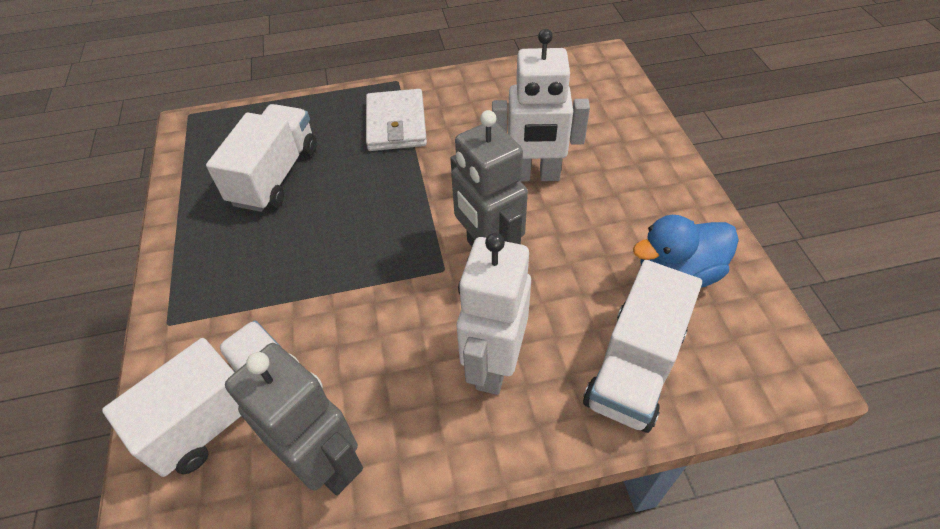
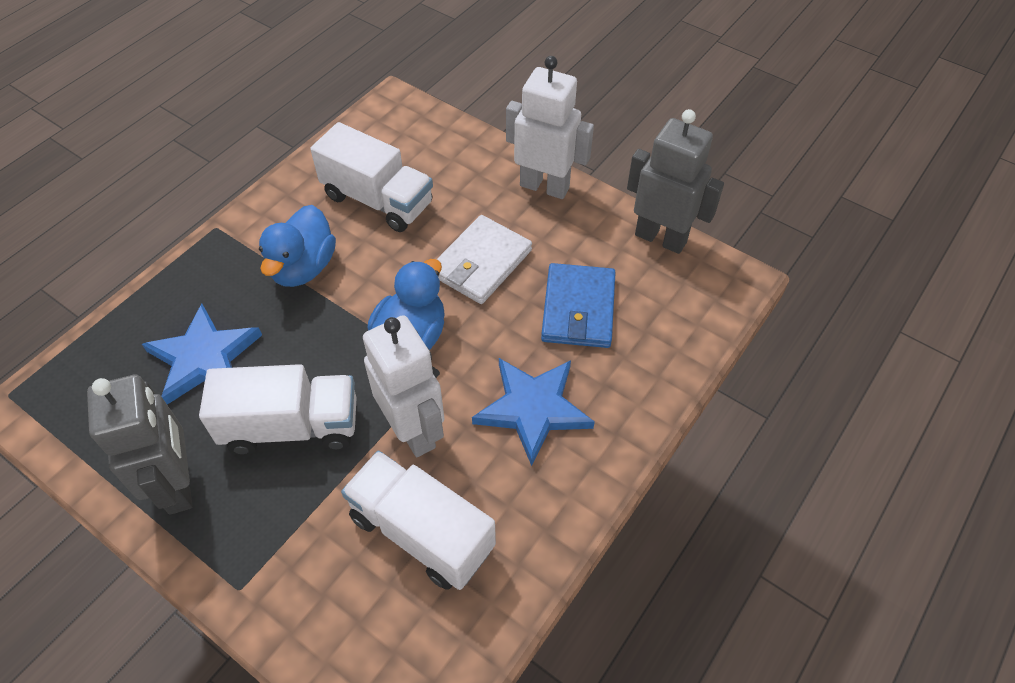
blue duck: [633,215,739,288] = 1 -> [259,205,336,287] [368,259,445,350] = 2
blue star: none = 0 -> [142,303,262,405] [472,358,595,466] = 2
blue wallet: none = 0 -> [541,263,616,348] = 1

